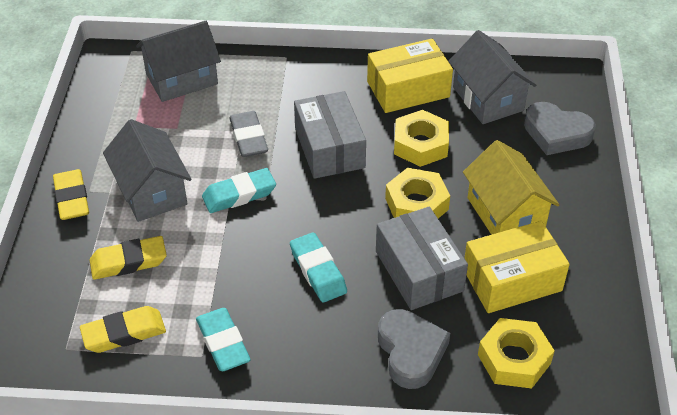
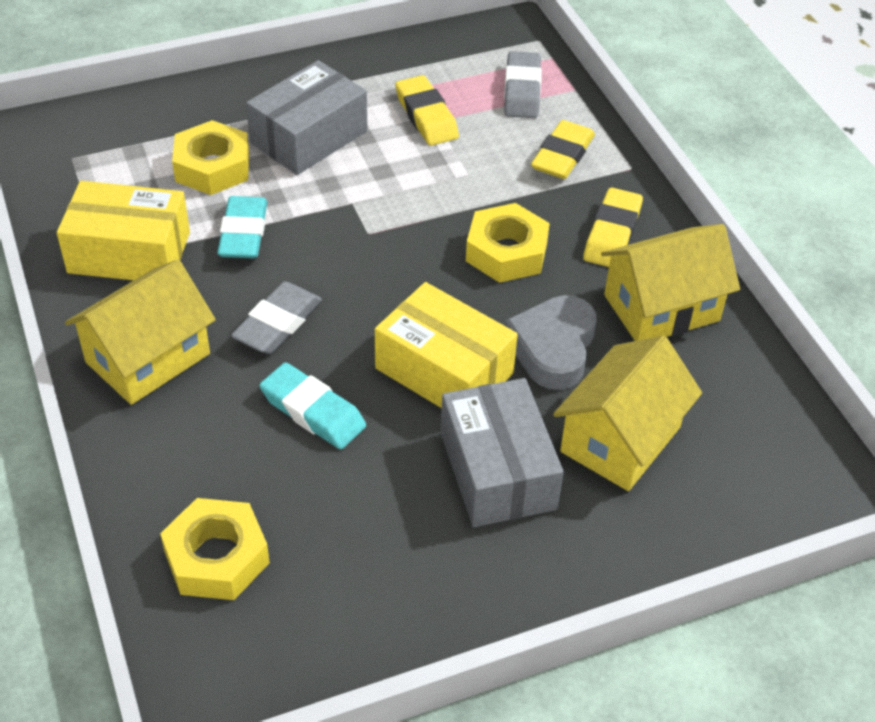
grey eraser: [229,111,268,157] = 1 -> [231,282,322,354] [504,51,542,118] = 2
grey heart: [378,309,450,389] [524,102,596,155] = 2 -> [505,295,597,390] = 1
grey house: [103,119,192,222] [136,21,221,102] [448,30,536,124] = 3 -> none = 0
turquoise eraser: [196,308,251,371] [202,168,276,213] [290,232,347,302] = 3 -> [217,196,267,258] [259,362,366,449] = 2
yellow house: [463,140,559,235] = 1 -> [65,259,216,405] [553,336,702,491] [601,224,740,341] = 3

